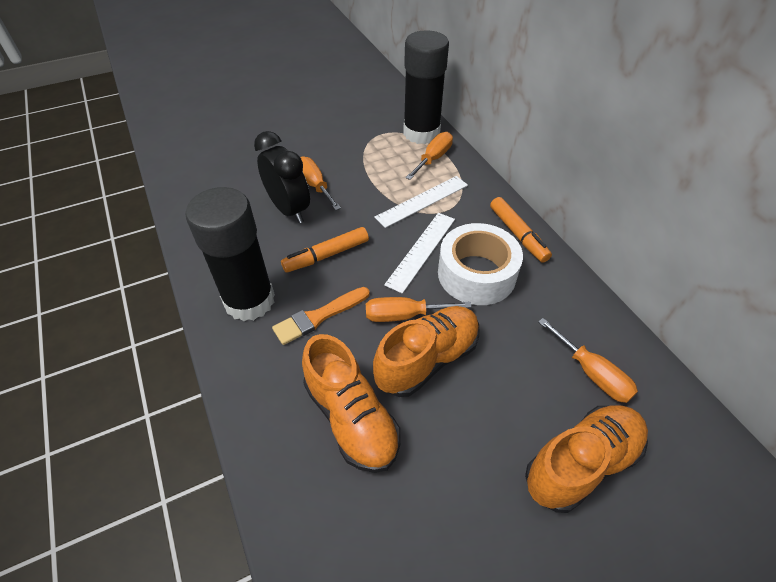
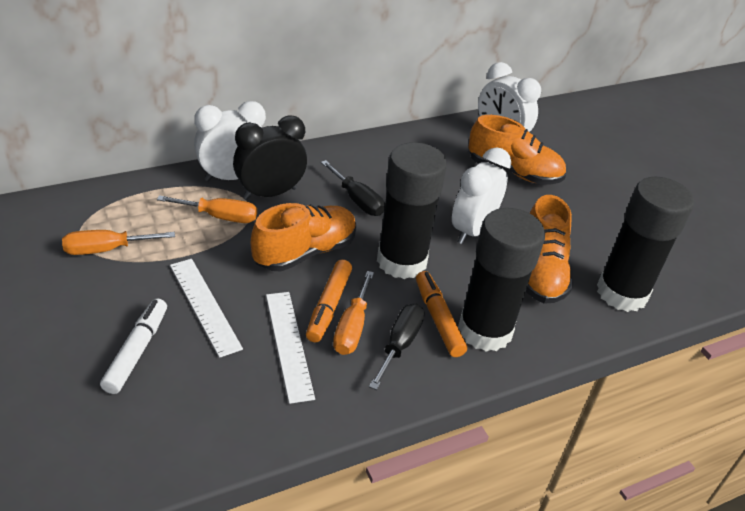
black glue stick: [186,187,275,321] [403,30,449,144] = 2 -> [377,142,447,279] [458,208,545,352] [597,177,694,312] = 3
black screwdriver: none = 0 -> [321,160,385,216] [369,304,425,390] = 2
orange brush: [272,287,370,345] = 1 -> none = 0
orange screwdriver: [300,156,341,210] [366,297,471,322] [405,132,453,180] [538,318,638,403] = 4 -> [62,230,175,255] [157,195,257,223] [333,271,374,355] = 3
white clock: none = 0 -> [194,101,266,181] [452,147,511,244] [478,62,541,132] = 3
white marker: none = 0 -> [100,299,167,394] = 1
white tape: [438,223,523,305] = 1 -> none = 0

